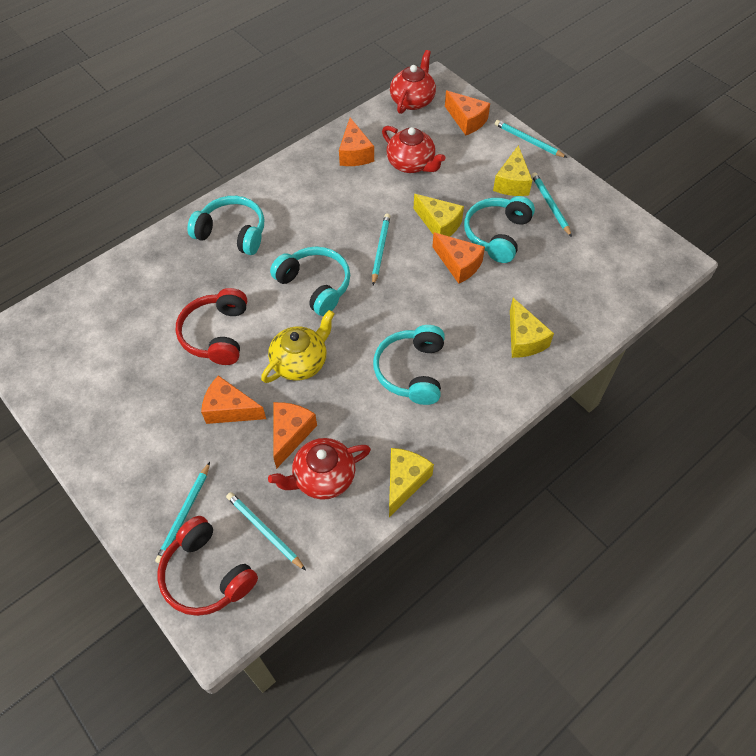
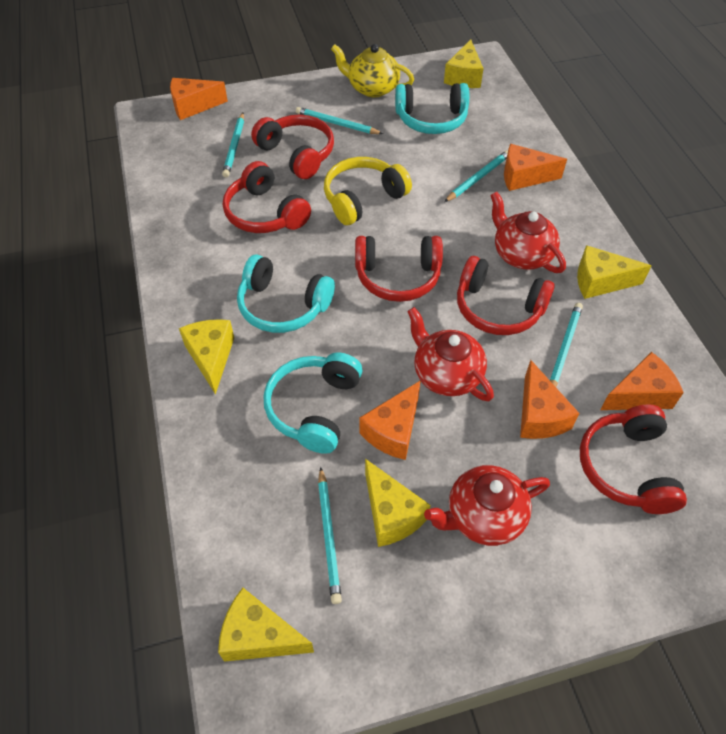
red headphones: [157,516,258,616] [176,288,247,365] = 2 -> [223,161,311,233] [251,115,334,179] [355,236,443,302] [457,256,555,335] [580,404,687,514] = 5
turquoise headphones: [187,196,264,255] [270,246,350,316] [373,325,445,405] [464,196,535,263] = 4 -> [237,254,335,333] [264,352,363,454] [395,83,469,134] = 3
yellow cheese: [389,448,434,517] [414,194,464,237] [493,145,533,196] [510,298,554,358] = 4 -> [179,319,234,395] [218,588,314,662] [365,459,431,547] [444,39,484,88] [577,245,651,299] = 5
yellow headphones: none = 0 -> [324,157,412,225] = 1

